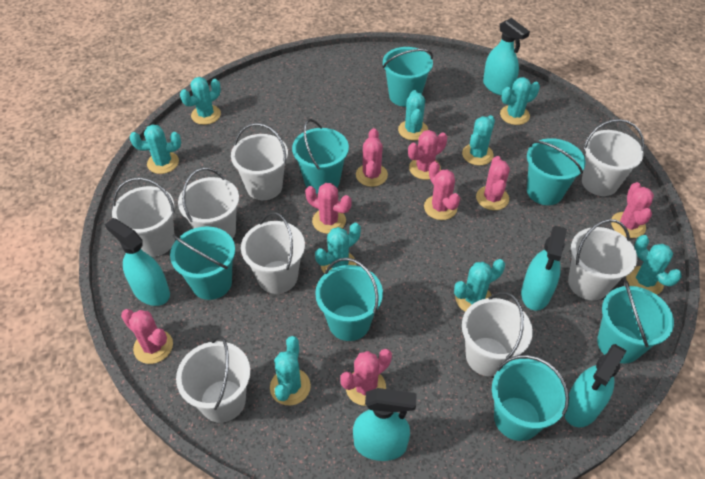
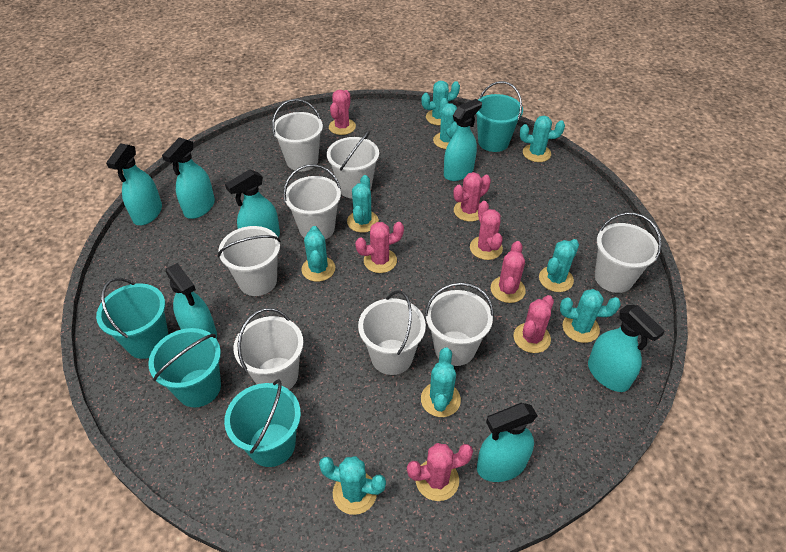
pink cactus: [121,309,173,364] [305,183,352,234] [340,349,392,406] [356,128,388,187] [408,130,447,180] [424,161,460,220] [476,156,510,210] [611,182,654,238] = 8 -> [329,90,356,135] [355,222,404,273] [407,443,473,501] [453,172,491,222] [470,201,503,260] [491,241,526,303] [513,295,554,353] = 7
turquoise bucket: [170,226,235,300] [292,119,349,194] [315,258,383,341] [383,47,433,107] [492,355,569,441] [527,138,585,205] [597,280,674,363] = 7 -> [96,278,169,359] [148,328,221,407] [224,379,301,467] [476,81,523,152] = 4
turquoise spray bottle: [105,218,170,306] [353,388,417,461] [483,18,530,96] [521,226,567,311] [565,344,627,427] = 5 -> [106,143,162,225] [162,137,215,219] [165,263,217,339] [225,169,280,237] [444,99,482,181] [477,403,538,482] [588,305,665,392] = 7

